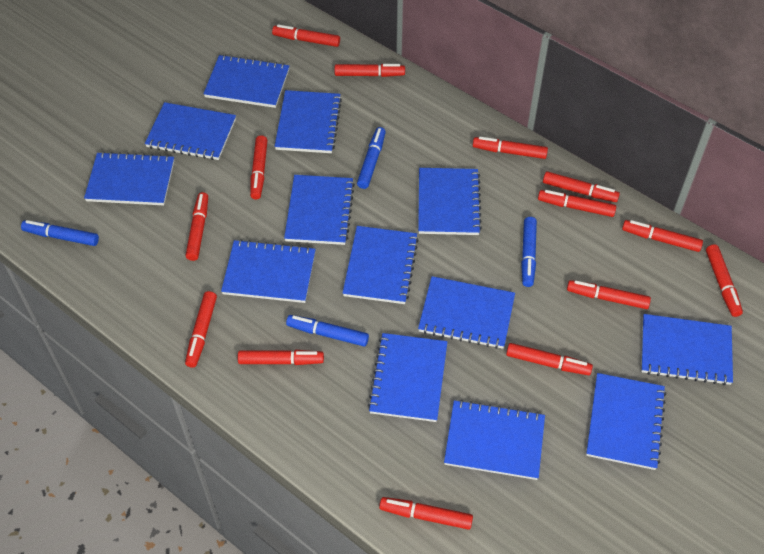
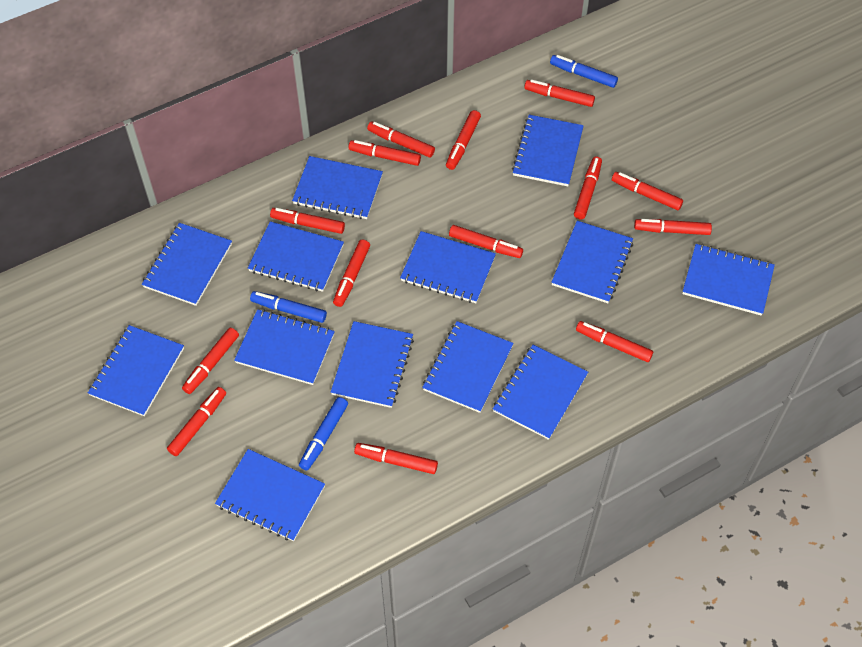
blue marker: [21,220,99,246] [286,315,369,346] [357,127,386,189] [521,217,537,287] = 4 -> [250,291,327,323] [299,397,348,471] [550,55,618,88] = 3

